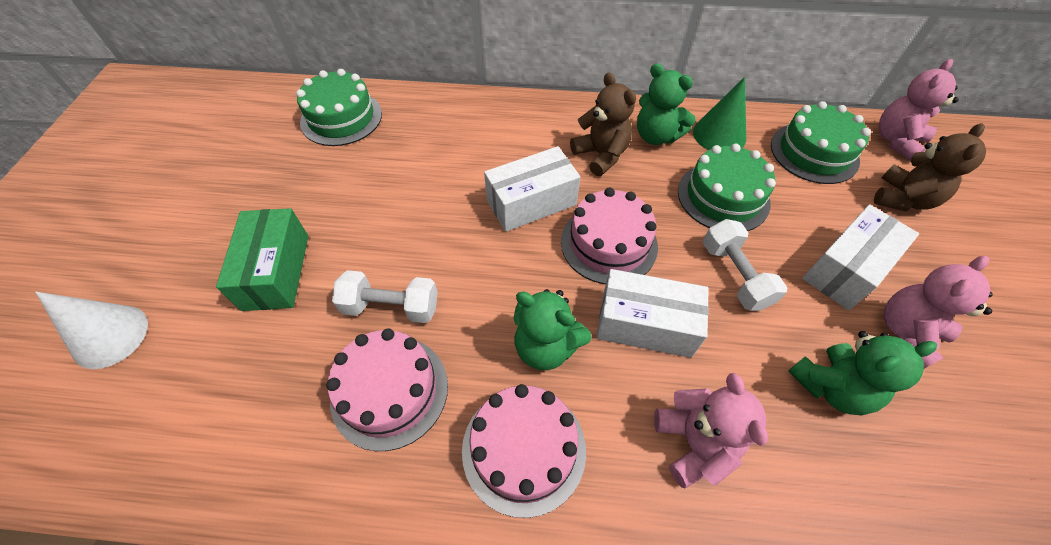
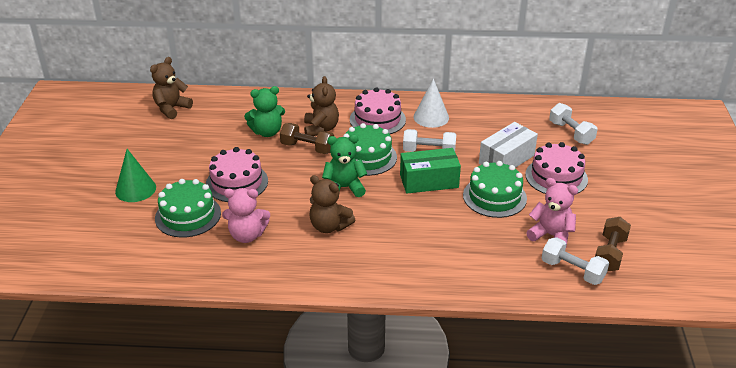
brown dumbbell: none = 0 -> [280,123,334,154] [595,217,631,272] = 2
brown teddy bear: [570,72,636,176] [874,123,986,211] = 2 -> [150,57,193,119] [304,76,339,136] [309,175,355,233] = 3
green teddy bear: [513,289,592,370] [637,63,696,145] [788,331,937,415] = 3 -> [244,86,285,137] [322,135,367,197] = 2
pink teddy bear: [654,373,768,488] [878,59,959,161] [884,256,993,369] = 3 -> [222,188,270,243] [526,178,578,247] = 2
white box: [484,146,580,232] [596,269,709,358] [802,204,919,310] = 3 -> [479,122,538,168] = 1
white dumbbell: [332,270,438,323] [703,219,788,311] = 2 -> [403,129,456,152] [542,237,609,285] [549,103,598,145] = 3

